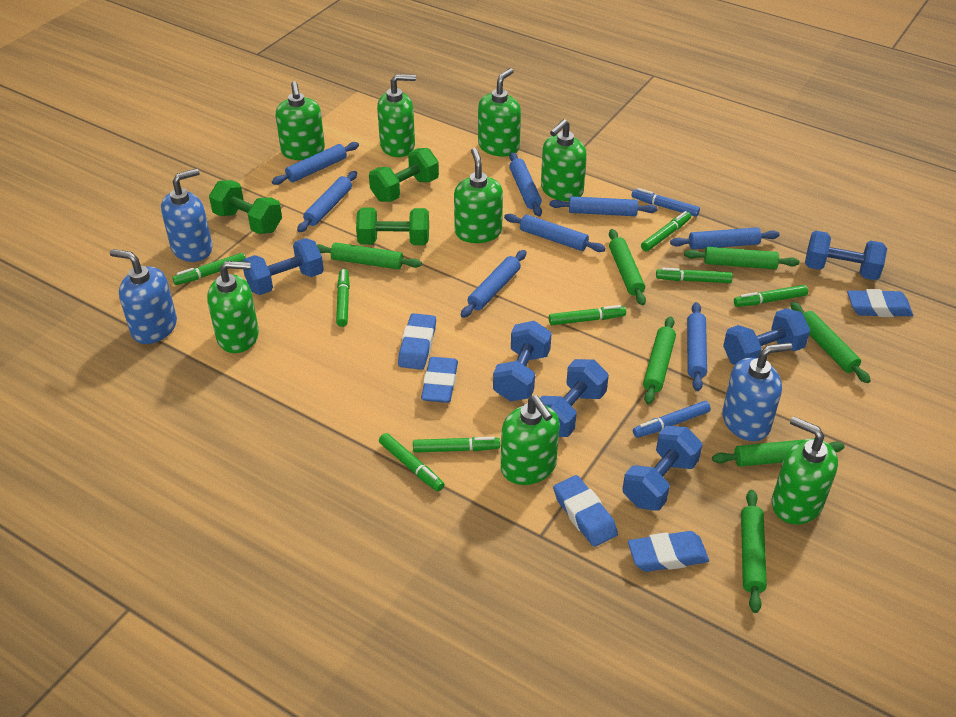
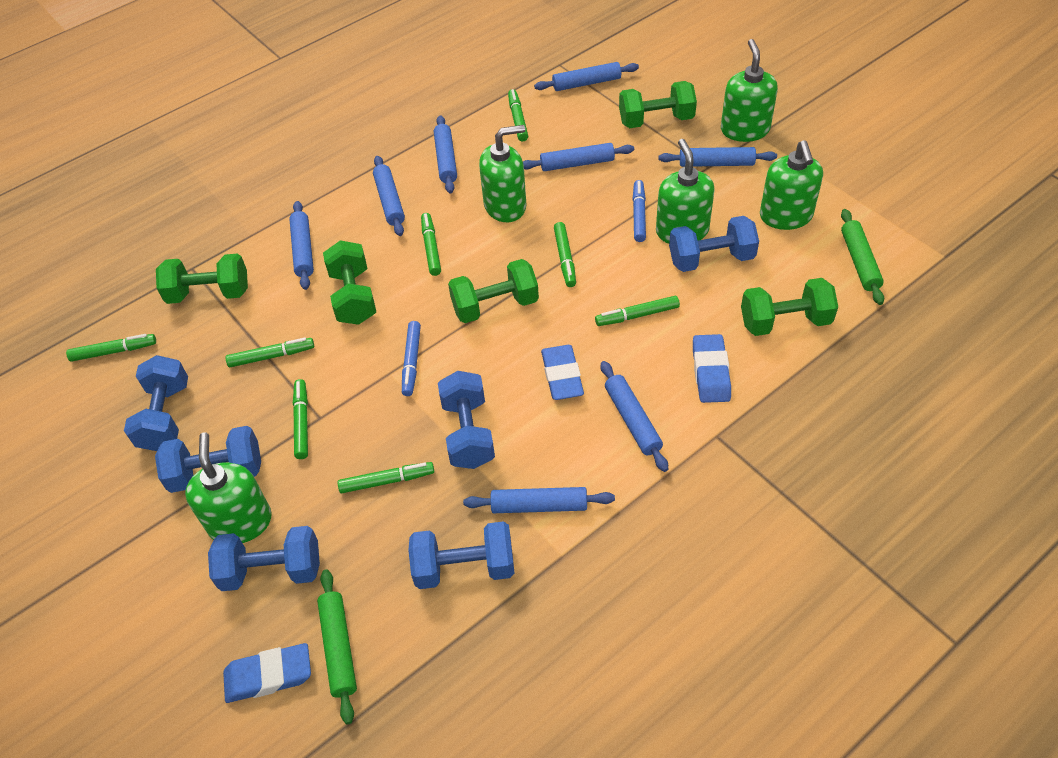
blue eraser: [398,313,436,370] [421,357,458,403] [553,475,618,547] [628,531,709,572] [847,289,913,317] = 5 -> [223,643,311,703] [541,345,584,400] [693,334,731,403] = 3
blue soap dispenser: [110,249,177,344] [161,168,212,262] [722,343,792,441] = 3 -> none = 0
green dumbbell: [209,180,282,234] [356,208,429,245] [369,148,439,202] = 3 -> [156,253,248,304] [323,240,376,325] [448,259,539,323] [619,81,697,128] [741,278,838,336] = 5
green rolling pin: [317,242,422,270] [609,229,646,305] [643,316,676,405] [684,247,799,269] [712,438,845,467] [741,490,767,613] [790,302,871,383] = 7 -> [317,569,357,725] [841,209,884,305] = 2
green soap dispenser: [207,261,259,353] [276,81,325,160] [377,74,416,157] [454,148,503,243] [478,68,521,157] [501,395,560,485] [541,119,587,201] [772,416,838,524] = 8 -> [185,432,272,543] [479,125,526,222] [656,139,715,244] [721,39,778,142] [760,140,823,230] = 5

